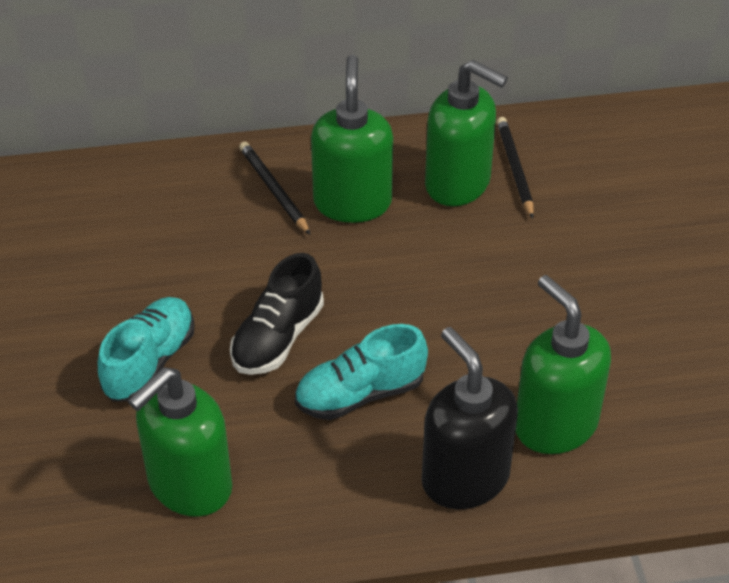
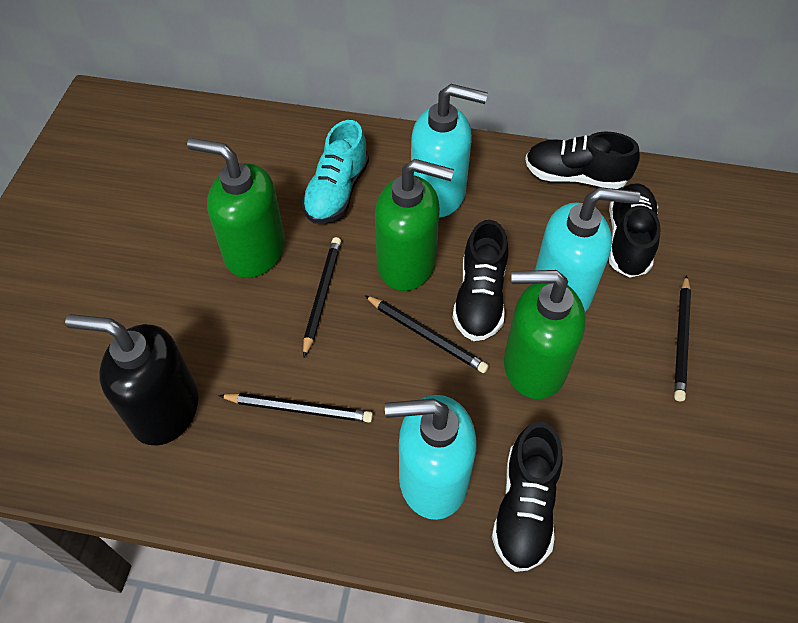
black pencil: [239,142,311,235] [497,117,534,219] = 2 -> [218,393,373,423] [303,237,341,358] [364,295,489,373] [674,275,691,401] = 4
black shoe: [230,253,324,375] = 1 -> [452,220,508,341] [492,422,562,572] [525,131,640,189] [609,183,661,278] = 4
green soap dispenser: [128,367,232,517] [311,55,393,223] [425,60,508,206] [516,275,611,454] = 4 -> [187,138,285,278] [375,159,454,291] [504,270,586,399] = 3
turquoise shoe: [98,297,194,402] [295,324,428,420] = 2 -> [302,120,369,224] = 1
turquoise soap dispenser: none = 0 -> [385,395,477,520] [411,84,488,218] [535,187,640,312] = 3

